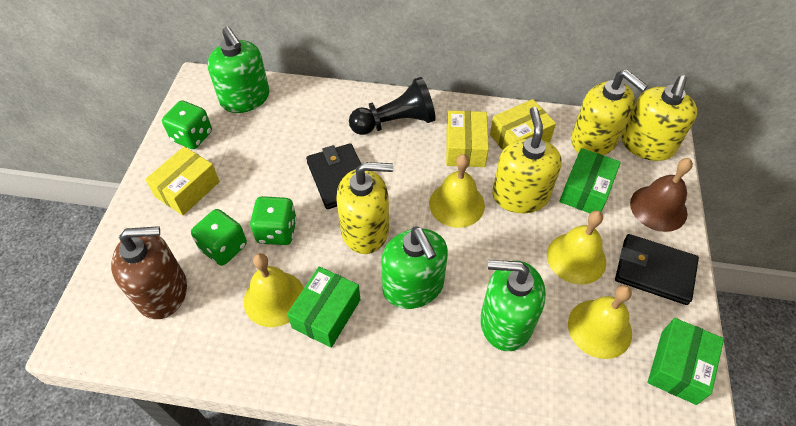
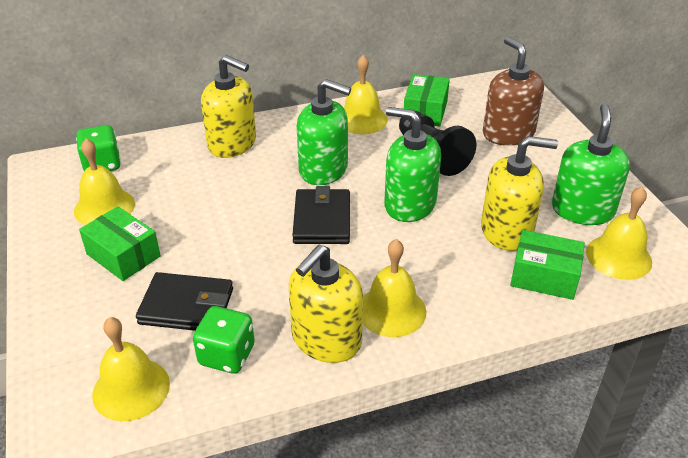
brown bell: [630,158,693,232] = 1 -> none = 0
green dice: [162,100,212,149] [191,209,247,266] [250,196,297,245] = 3 -> [76,125,121,171] [193,306,255,373] = 2
yellow bell: [244,253,304,327] [429,154,485,228] [547,210,606,284] [568,285,632,359] = 4 -> [74,138,135,225] [92,317,170,421] [344,55,388,134] [363,239,426,337] [586,187,652,280] = 5
yellow box: [145,146,220,215] [446,111,489,167] [490,99,556,150] = 3 -> none = 0
yellow soap dispenser: [336,162,393,254] [492,107,562,213] [571,70,648,155] [622,75,697,161] = 4 -> [201,55,256,158] [289,245,363,363] [481,136,558,251] = 3

